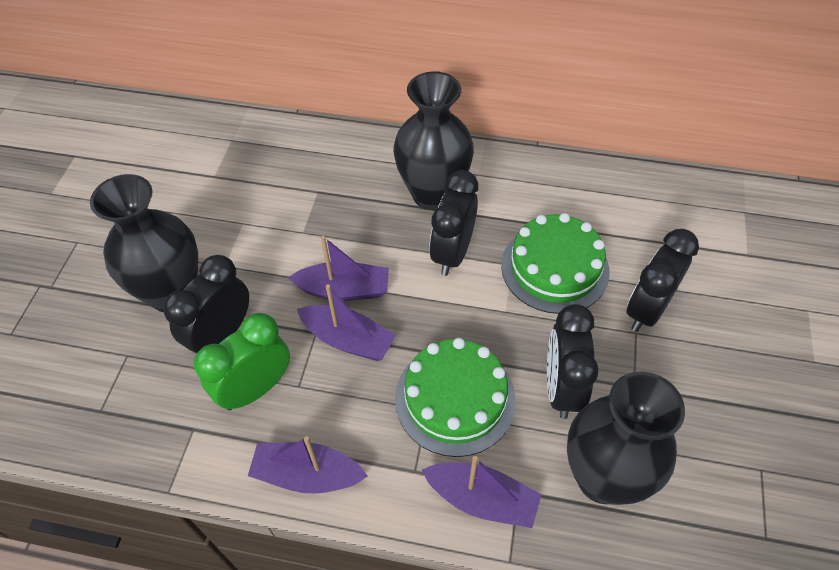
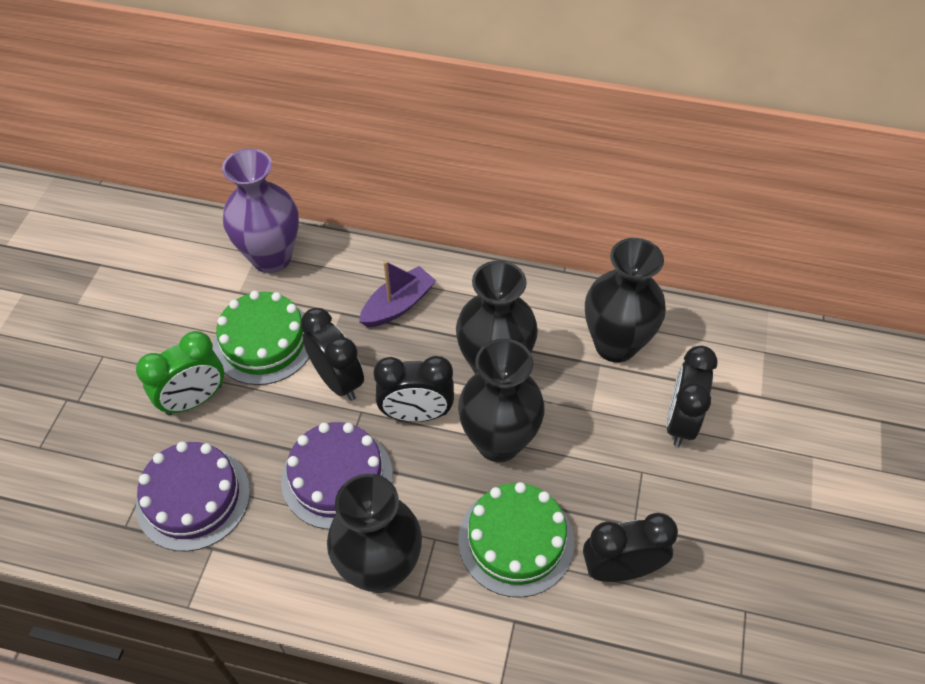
black vase: [90,174,198,313] [393,71,474,210] [567,371,685,505] = 3 -> [327,474,422,593] [456,260,538,374] [458,339,545,462] [585,238,666,363] = 4
purple boat: [248,436,368,493] [288,236,389,301] [297,284,396,361] [422,456,542,528] = 4 -> [359,261,436,327] = 1
purple cake: none = 0 -> [136,442,250,551] [281,422,393,530] = 2
purple vase: none = 0 -> [222,149,299,273] = 1

